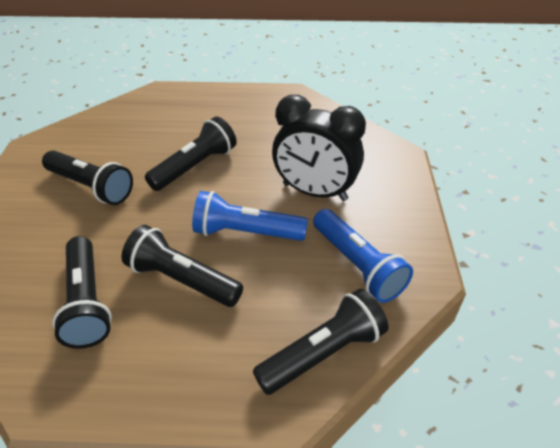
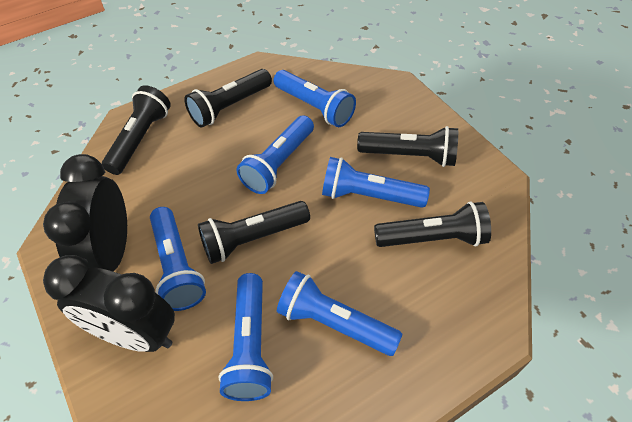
black clock: [272,95,366,201] = 1 -> [43,154,127,271] [43,255,175,352] = 2
blue flashlight: [192,191,308,241] [313,209,413,303] = 2 -> [150,207,206,311] [218,273,273,401] [237,115,314,194] [273,70,356,127] [277,271,402,356] [322,157,430,208] = 6

